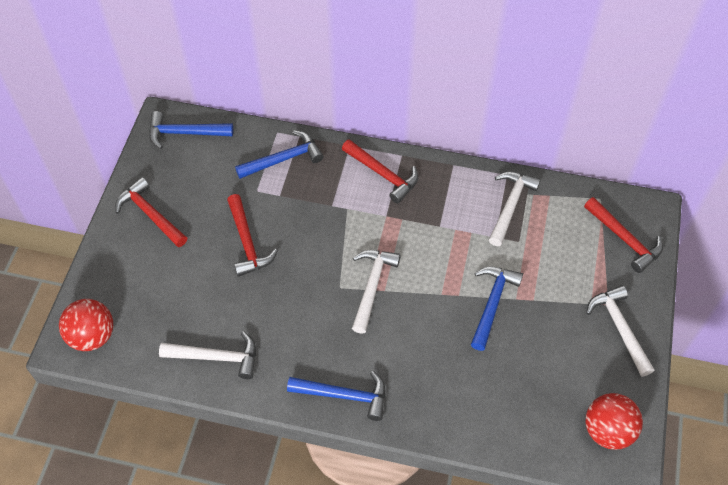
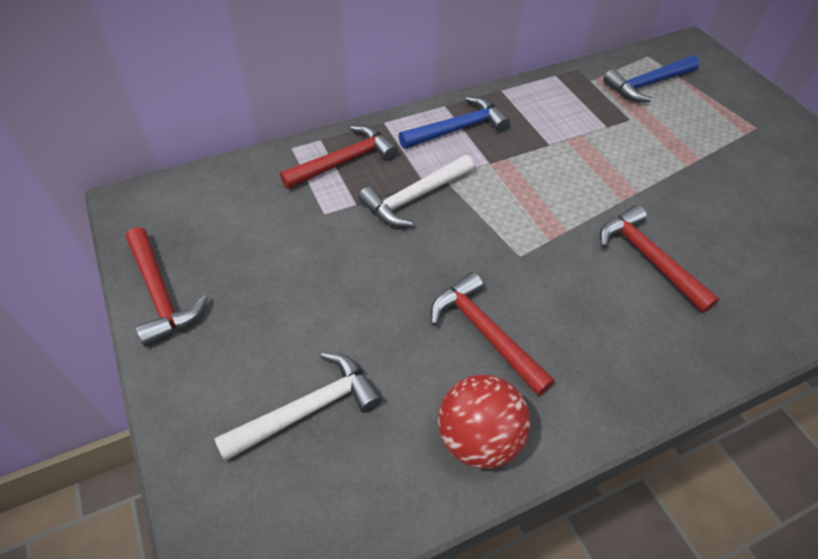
blue hammer: [149,111,233,149] [235,130,324,179] [287,371,386,421] [471,267,523,351] = 4 -> [399,97,510,149] [603,55,700,102] = 2
red ball: [59,299,113,351] [586,393,643,450] = 2 -> [438,374,531,469] = 1
white hammer: [159,331,256,379] [352,250,401,334] [489,172,541,246] [586,285,654,377] = 4 -> [214,352,382,461] [358,155,474,227] = 2

